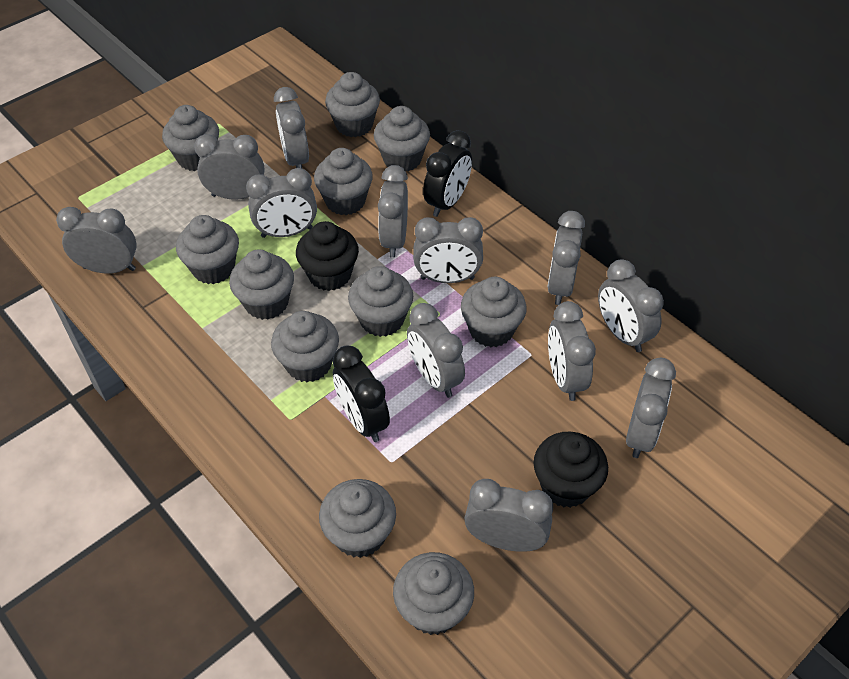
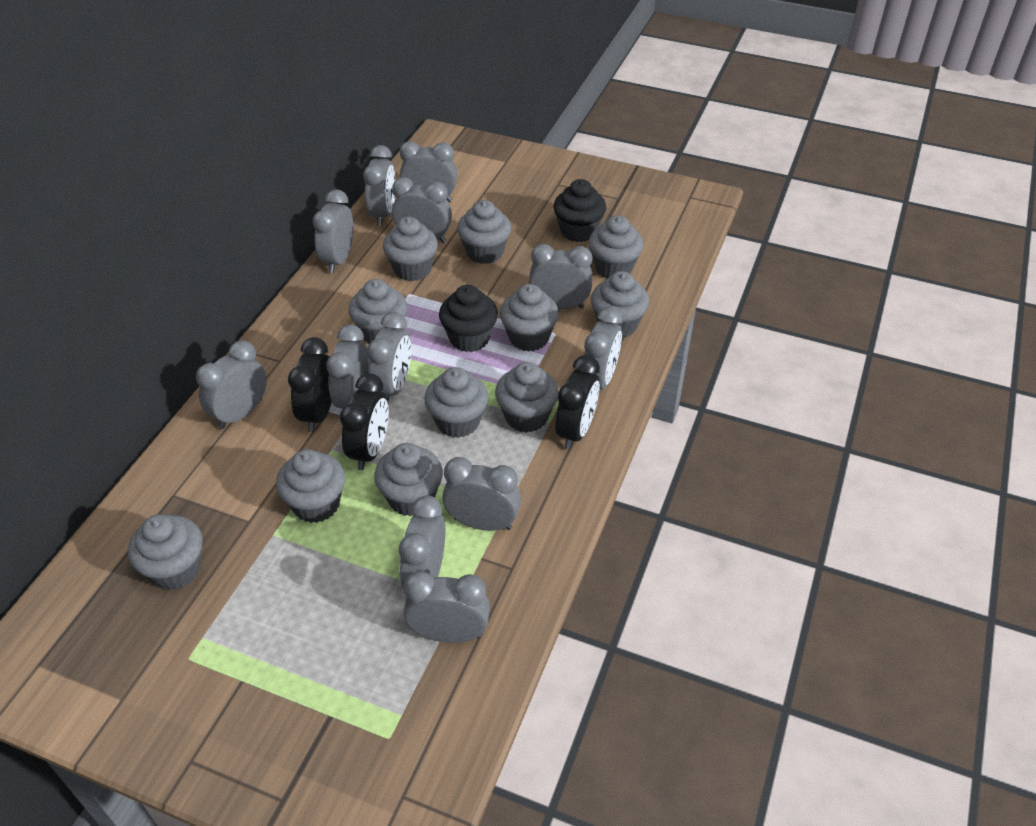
black clock: [333,345,390,442] [423,130,472,217] = 2 -> [288,337,332,432] [340,373,389,470] [555,355,600,449] = 3

